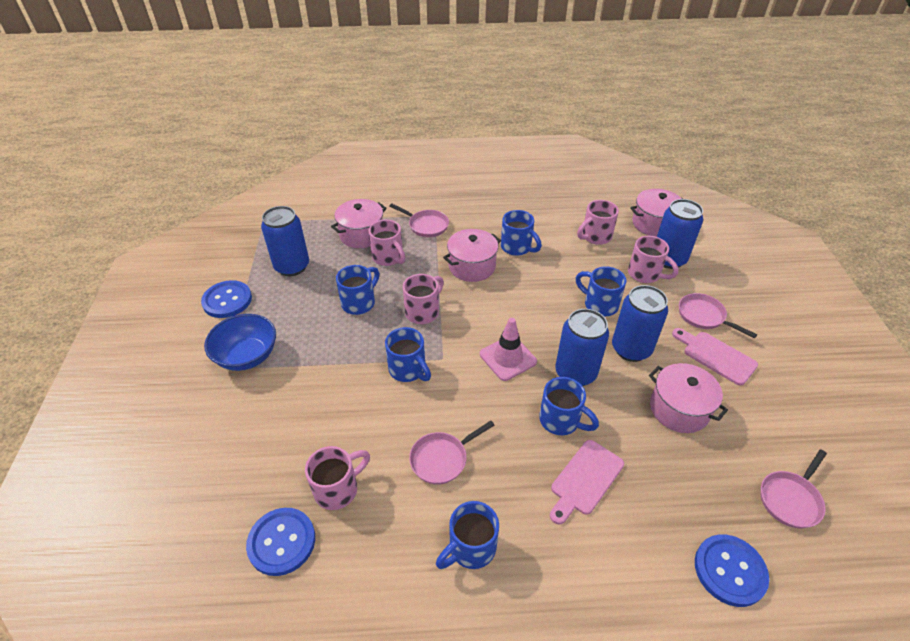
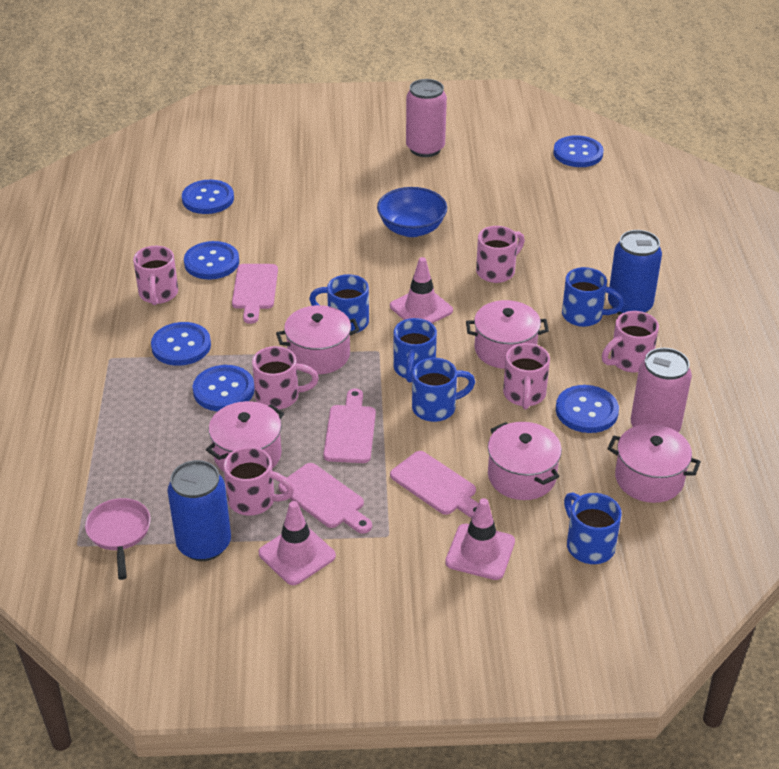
blue button: [201,280,252,318] [246,508,315,576] [695,534,769,607] = 3 -> [151,322,211,366] [182,180,234,214] [184,241,239,280] [192,365,255,411] [553,135,604,167] [556,385,619,433] = 6
blue can: [261,206,309,276] [555,309,609,386] [612,285,668,362] [657,199,703,269] = 4 -> [167,460,231,561] [608,230,662,315] = 2
blue mug: [336,265,379,315] [385,327,431,382] [436,501,499,569] [501,210,542,256] [539,377,599,435] [576,266,626,316] = 6 -> [309,274,369,333] [394,318,437,383] [412,358,475,422] [562,267,624,327] [564,492,622,564] = 5
pink can: none = 0 -> [406,79,447,157] [631,348,692,433] = 2
pink cutting board: [550,440,624,524] [672,328,758,386] = 2 -> [232,264,278,324] [278,463,372,534] [323,388,376,463] [390,451,478,518] = 4
pink mug: [305,446,370,510] [369,220,406,266] [403,274,444,324] [577,200,619,245] [628,236,678,283] = 5 -> [133,246,178,305] [224,447,294,516] [252,346,319,409] [476,226,525,283] [503,343,550,409] [602,311,659,372] = 6
pink pan: [389,203,449,237] [409,421,494,484] [679,293,757,338] [761,449,827,528] = 4 -> [85,498,151,580] = 1
pink pot: [331,199,387,248] [443,229,501,282] [630,189,683,237] [649,363,728,433] = 4 -> [206,401,284,472] [276,305,360,374] [466,300,549,369] [488,422,562,500] [607,424,701,503] = 5
pink traffic cone: [480,318,537,381] = 1 -> [259,501,336,585] [390,257,453,323] [445,498,515,580] = 3

